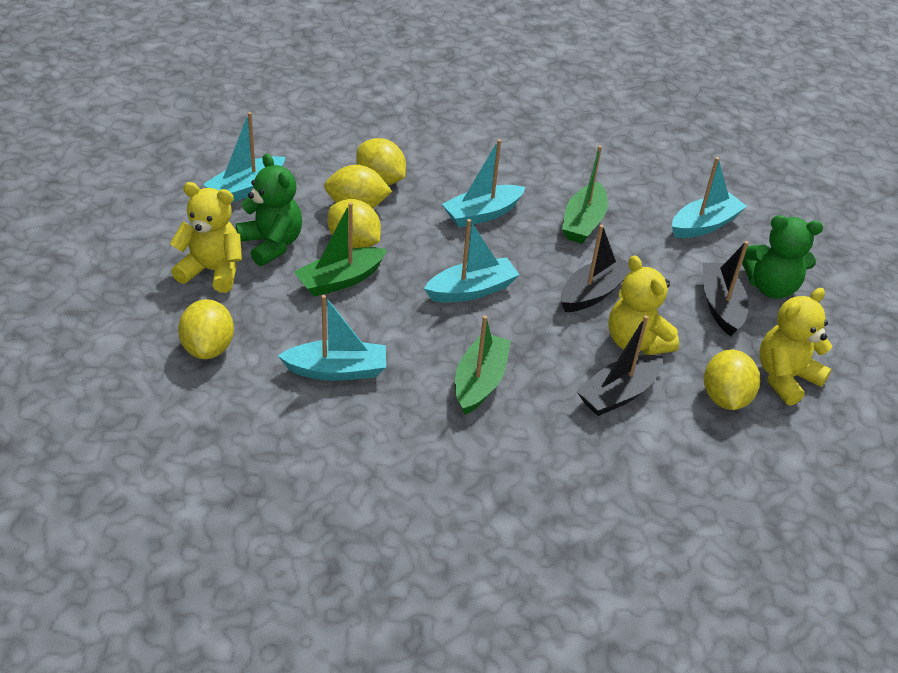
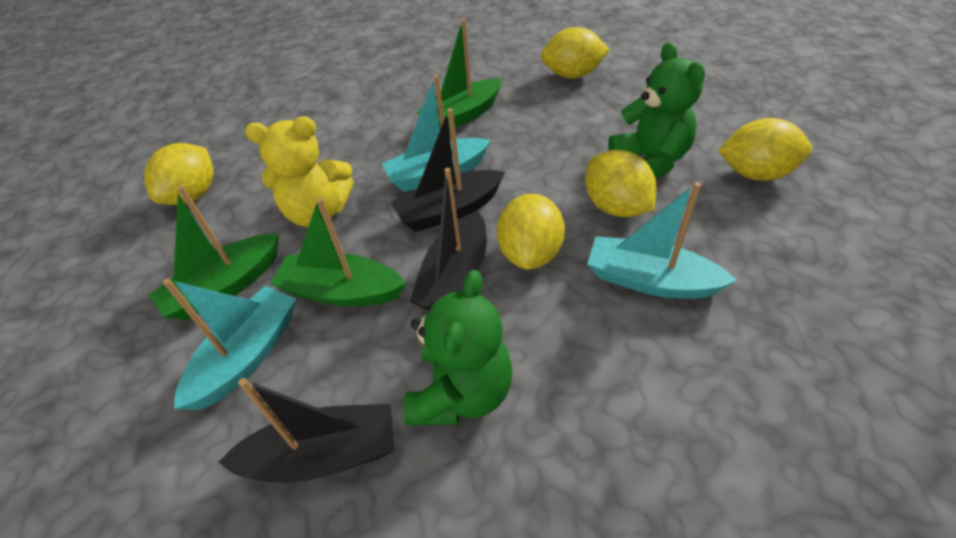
turquoise boat: [203,112,285,203] [278,295,386,381] [424,219,519,302] [442,139,526,228] [672,157,747,238] = 5 -> [163,279,296,410] [382,75,491,192] [587,182,737,299] = 3
yellow teddy bear: [170,182,242,293] [608,255,679,355] [759,288,832,406] = 3 -> [245,117,354,227] = 1

